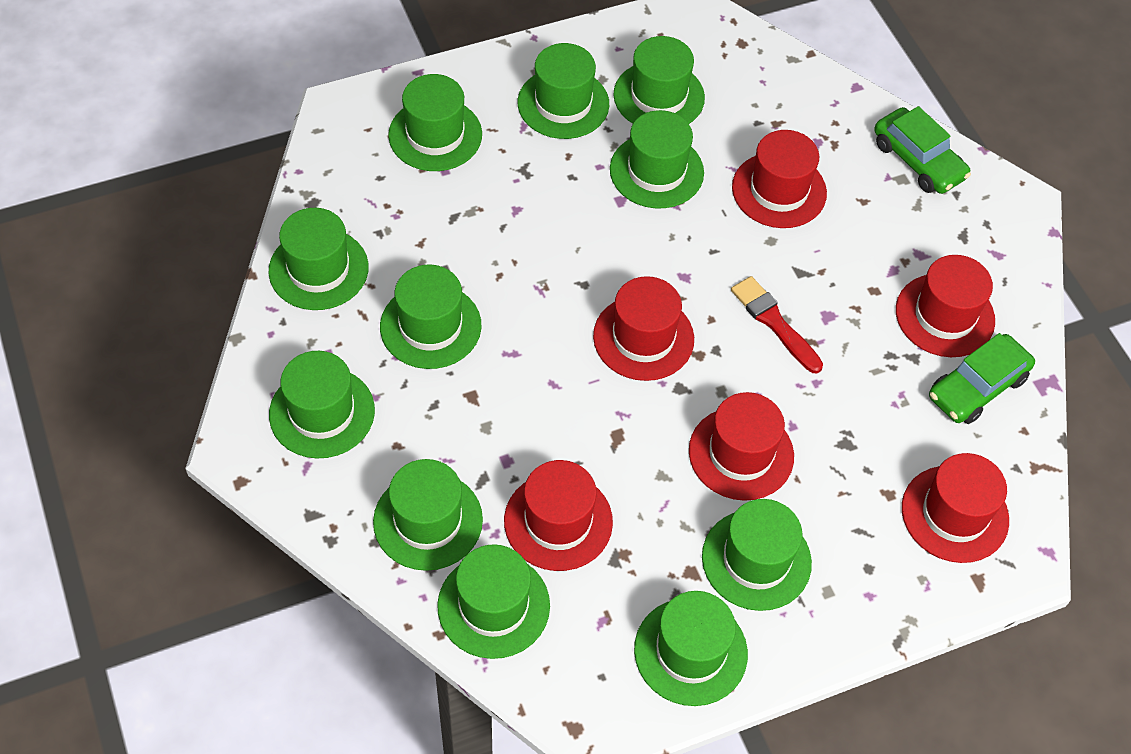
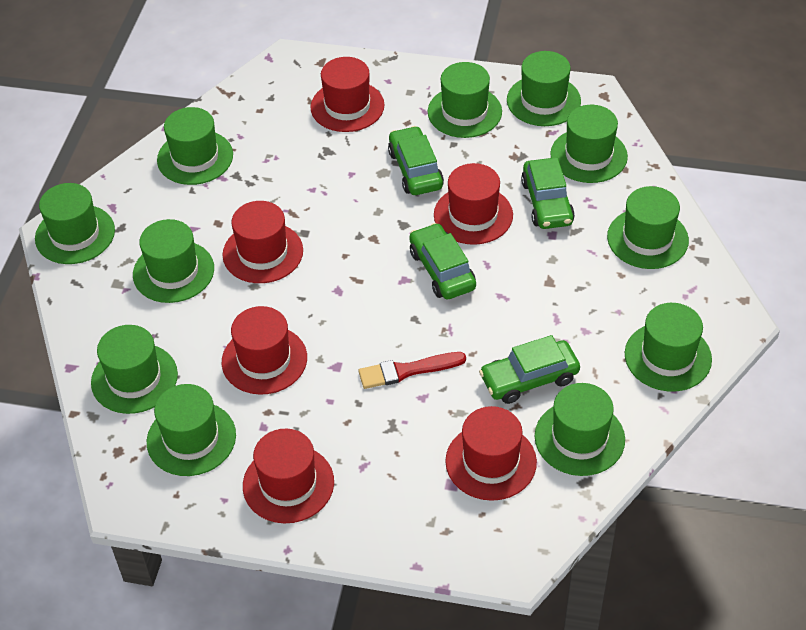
green car: [874,106,971,194] [929,333,1035,424] = 2 -> [388,126,444,195] [409,223,476,299] [479,335,580,404] [521,158,575,229] = 4

